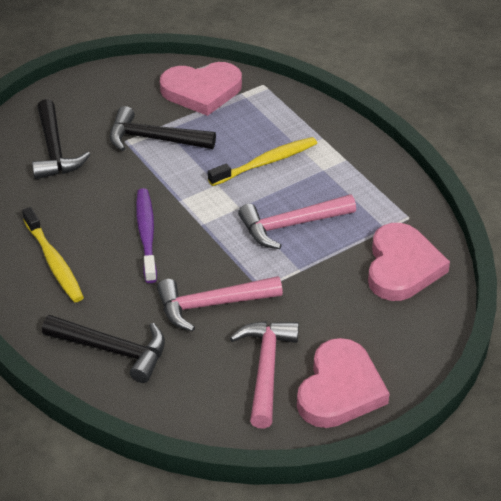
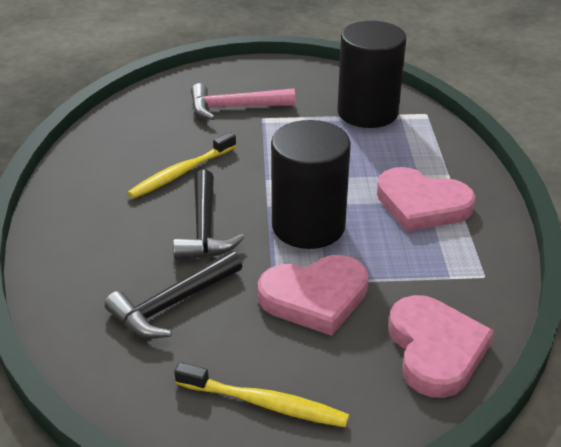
black cylinder: none = 0 -> [271,120,351,249] [337,21,406,128] = 2
black hammer: [32,99,91,179] [42,315,165,383] [110,106,216,151] = 3 -> [105,251,242,339] [173,170,245,260] = 2
pink hammer: [157,276,283,332] [230,321,299,429] [238,194,356,249] = 3 -> [191,83,295,120] = 1
purple toothbrush: [136,188,157,283] = 1 -> none = 0

